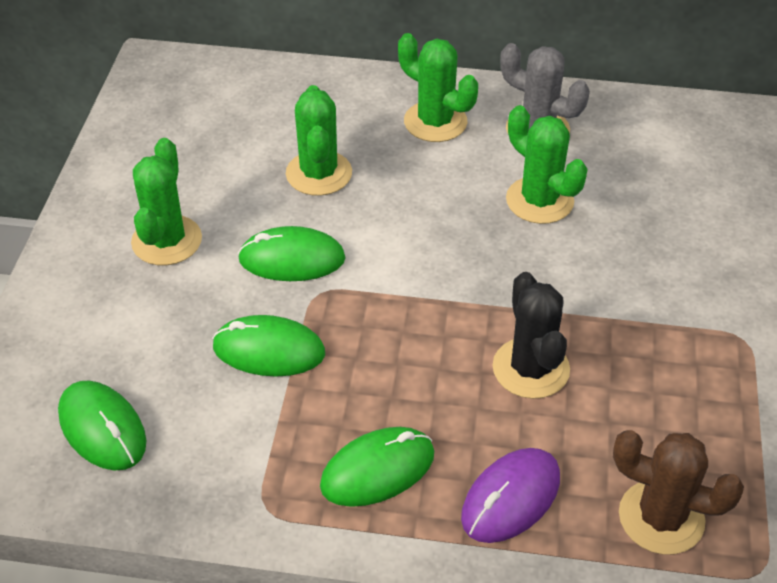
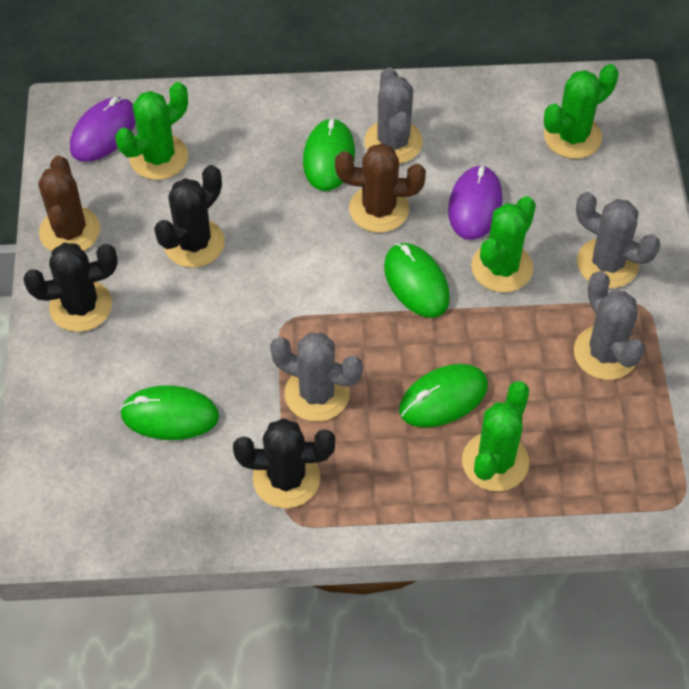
black cactus: [493,272,570,399] = 1 -> [23,243,118,332] [154,165,225,268] [233,418,335,508] = 3
brown cactus: [613,430,744,555] = 1 -> [38,156,100,251] [335,143,426,233] = 2
grey cactus: [500,43,590,134] = 1 -> [270,333,363,422] [364,67,423,164] [574,271,645,380] [576,192,660,288] = 4
purple mouse: [461,448,560,543] = 1 -> [70,97,136,162] [448,165,503,240] = 2

